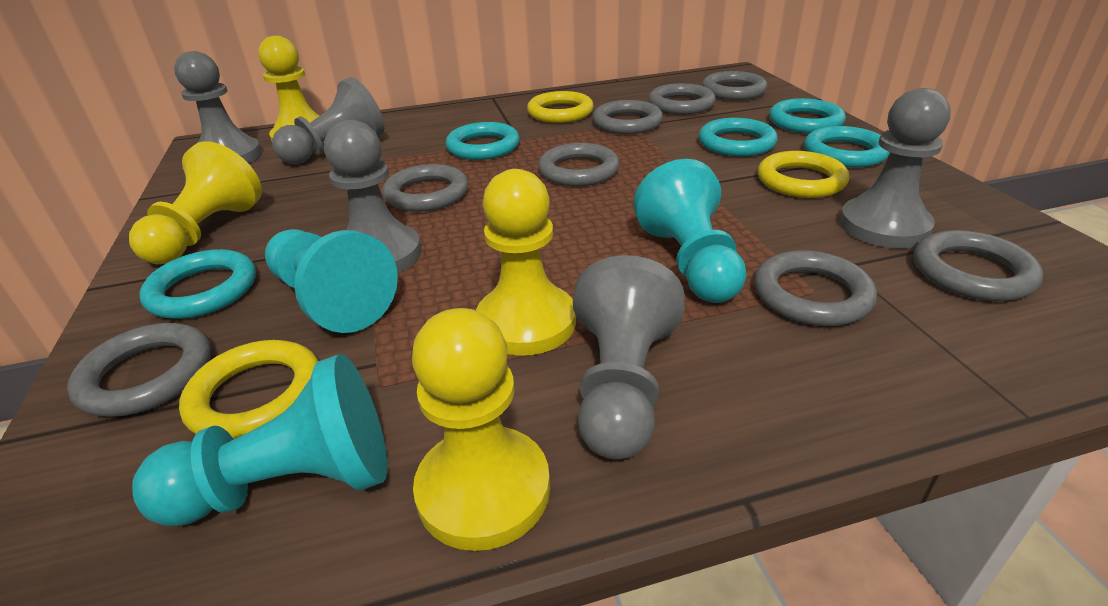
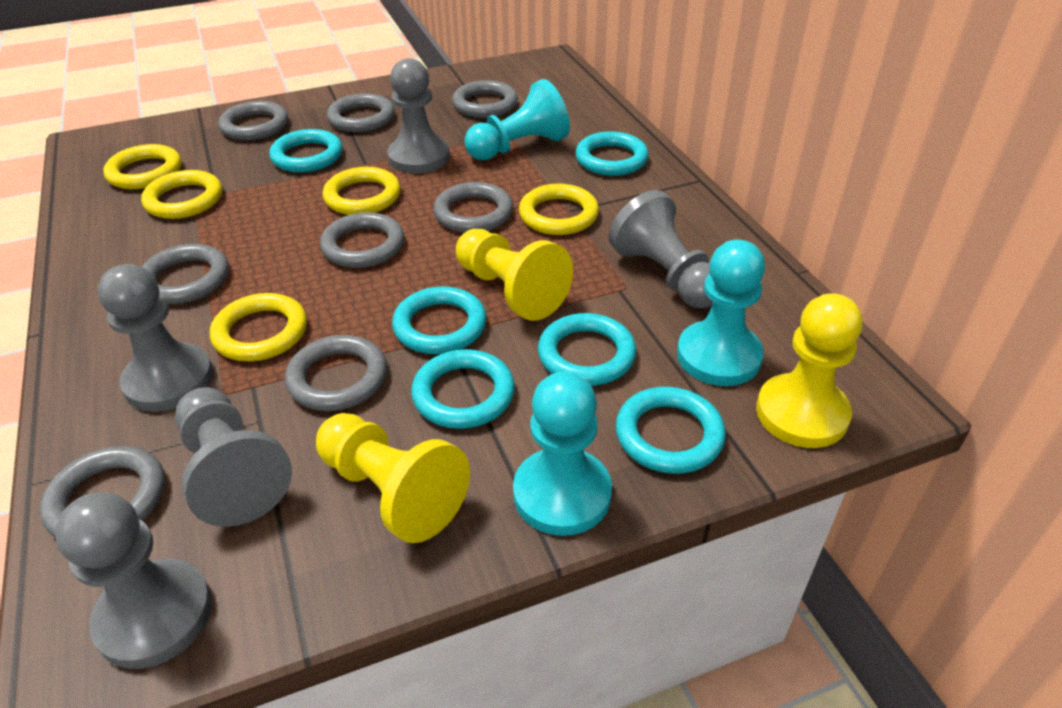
turquoise ring: [139,249,256,319] [446,122,520,160] [699,118,778,157] [769,98,846,133] [804,126,890,168] = 5 -> [269,129,343,173] [392,286,487,354] [411,349,515,429] [538,313,636,386] [575,132,649,176] [616,387,726,474] = 6
yellow pawn: [129,141,262,264] [258,36,323,143] [412,308,550,551] [476,169,576,356] = 4 -> [316,413,470,543] [456,229,573,321] [756,293,863,448] = 3
yellow ring: [179,340,318,439] [527,91,594,123] [758,151,849,198] = 3 -> [103,144,182,189] [141,170,222,219] [210,293,307,362] [322,167,401,215] [519,184,599,235] = 5

